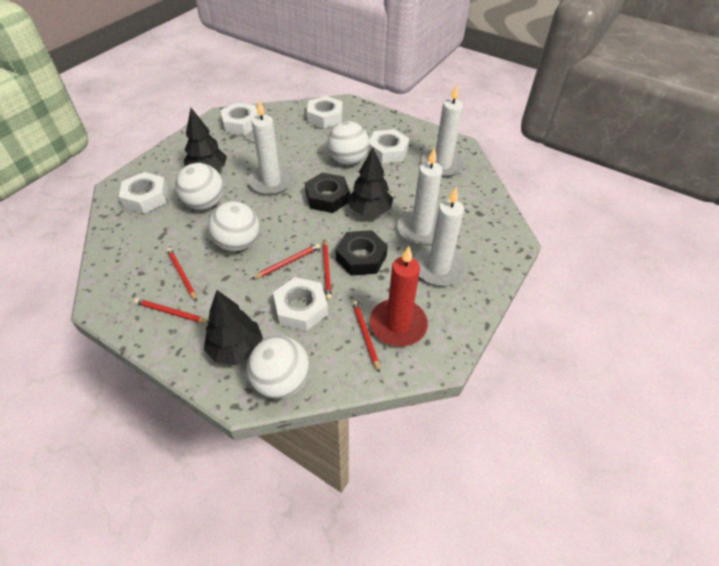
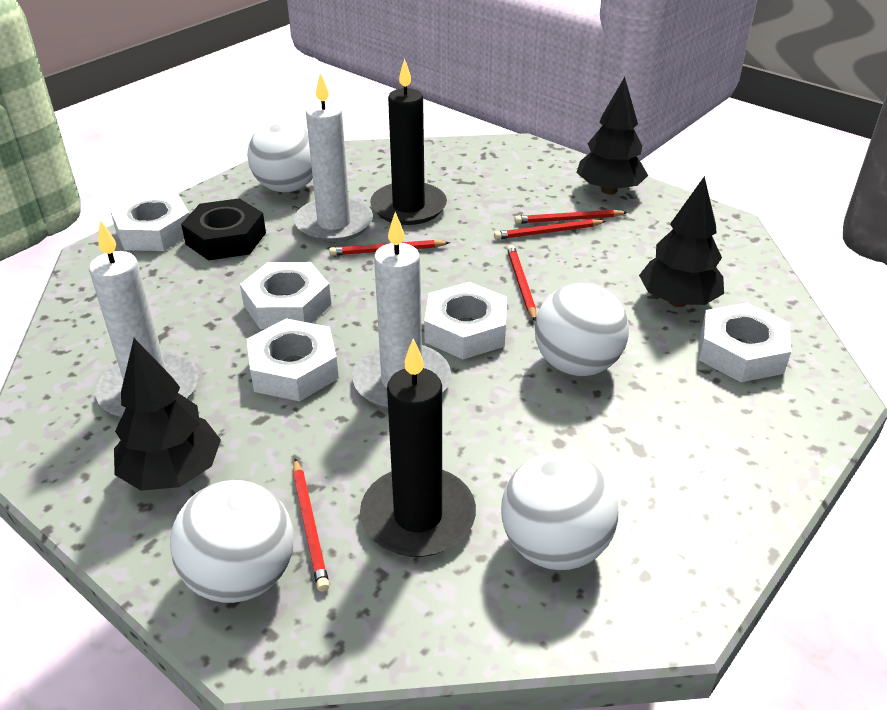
black candle: none = 0 -> [360,338,476,557] [370,58,447,225] = 2
black nut: [305,173,350,213] [335,230,388,276] = 2 -> [181,198,266,260] = 1
red candle: [370,246,428,346] = 1 -> none = 0
white candle: [248,100,294,195] [397,147,443,246] [414,187,466,286] [421,84,465,177] = 4 -> [89,220,198,418] [294,73,373,243] [352,212,451,409] = 3

